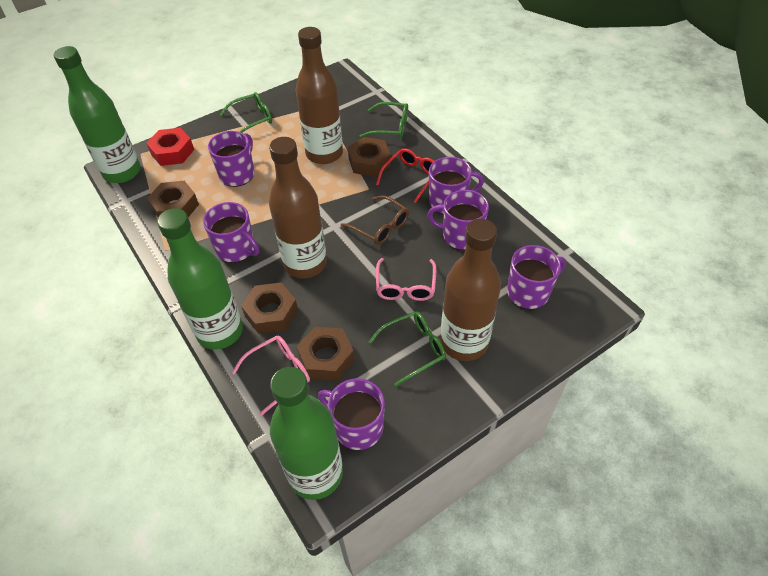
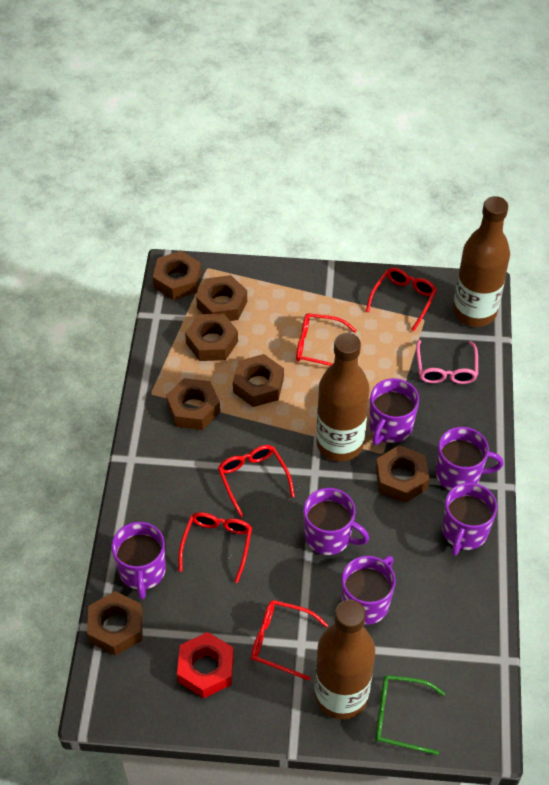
brown glasses: [341,195,409,245] = 1 -> none = 0
brown nut: [147,181,199,217] [241,283,298,334] [297,327,355,381] [348,137,391,177] = 4 -> [87,591,143,656] [153,251,201,300] [166,378,220,430] [185,314,238,361] [196,275,247,321] [233,354,284,407] [376,445,429,503] = 7
green bottle: [53,46,141,183] [157,208,243,350] [270,367,343,500] = 3 -> none = 0
green glasses: [220,92,272,133] [360,102,408,138] [369,311,446,386] = 3 -> [375,675,445,755] = 1
pink glasses: [232,336,310,416] [376,258,436,301] = 2 -> [416,340,478,384] = 1
red glasses: [376,148,434,203] = 1 -> [178,512,252,583] [218,445,295,517] [251,600,328,681] [296,313,357,366] [366,268,437,331] = 5

